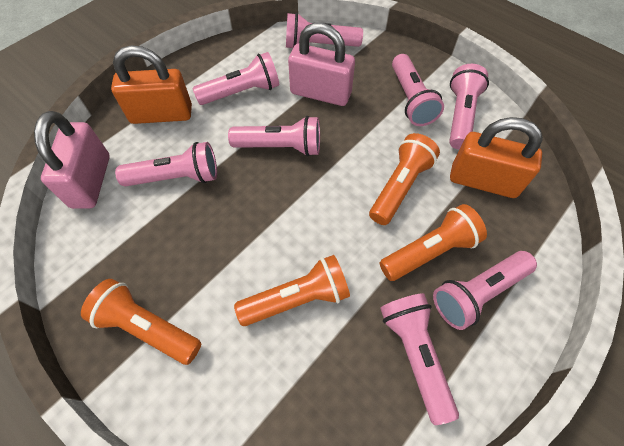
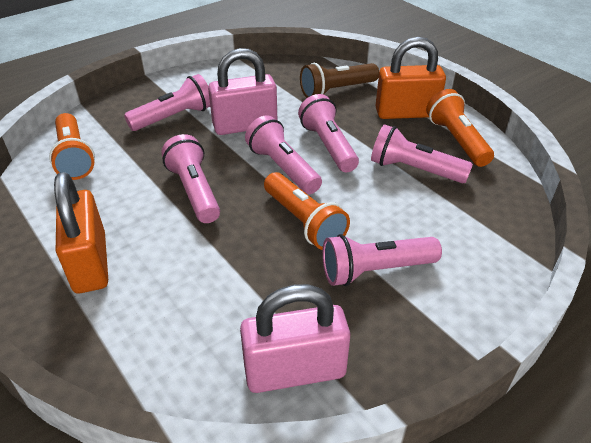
brown flashlight: none = 0 -> [300,63,379,98] = 1
orange flashlight: [81,279,201,365] [234,255,350,326] [369,133,440,225] [380,204,487,281] = 4 -> [49,113,95,180] [264,172,350,250] [426,89,494,167] = 3
pink flashlight: [115,142,217,186] [193,52,279,105] [228,116,320,156] [286,13,363,48] [380,293,459,425] [392,54,444,126] [433,251,537,330] [449,64,489,149] = 8 -> [124,74,210,131] [161,134,220,223] [245,115,322,194] [298,94,359,172] [322,234,442,286] [371,124,473,183] = 6

